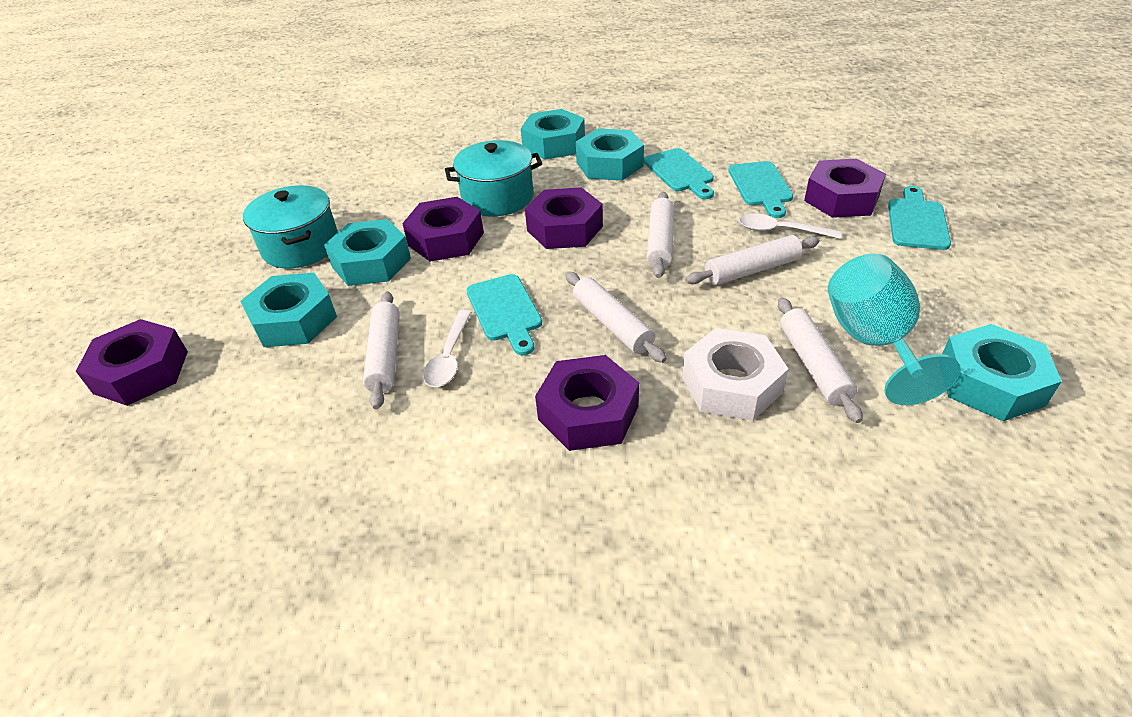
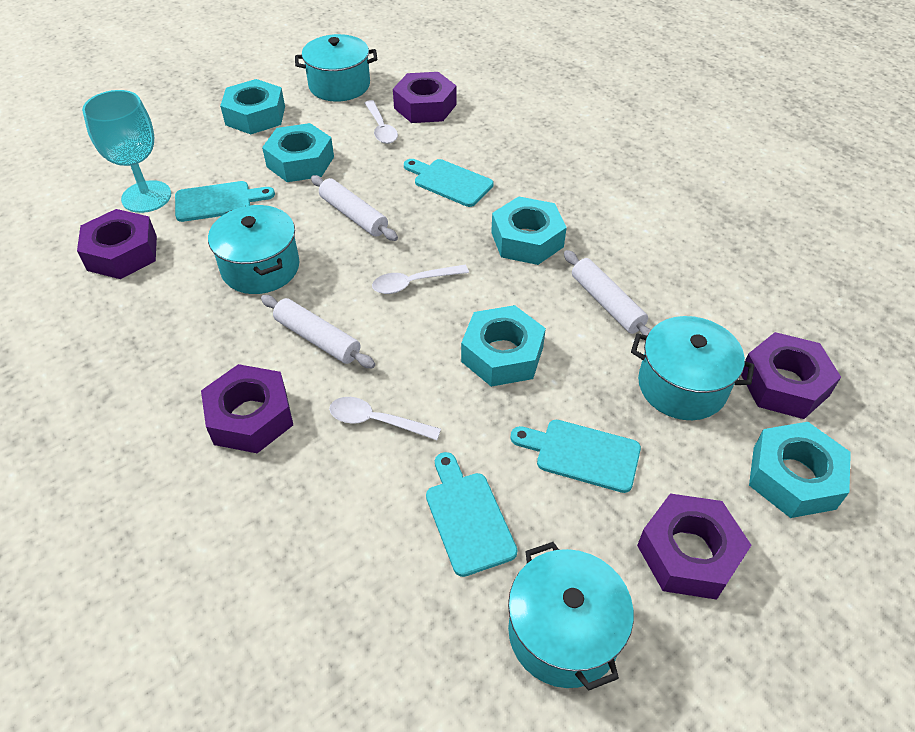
turquoise pot: [243,185,338,268] [445,140,542,216] = 2 -> [208,205,299,294] [295,34,377,102] [508,542,634,691] [631,316,755,420] = 4
white nut: [682,328,788,421] = 1 -> none = 0
white rolling pin: [363,291,400,409] [565,272,667,363] [647,192,674,278] [685,235,820,285] [778,298,863,423] = 5 -> [261,295,375,368] [311,175,398,241] [564,250,651,336] = 3
white spoon: [423,310,472,387] [739,214,842,239] = 2 -> [329,397,441,440] [365,100,398,144] [372,265,469,294] = 3

